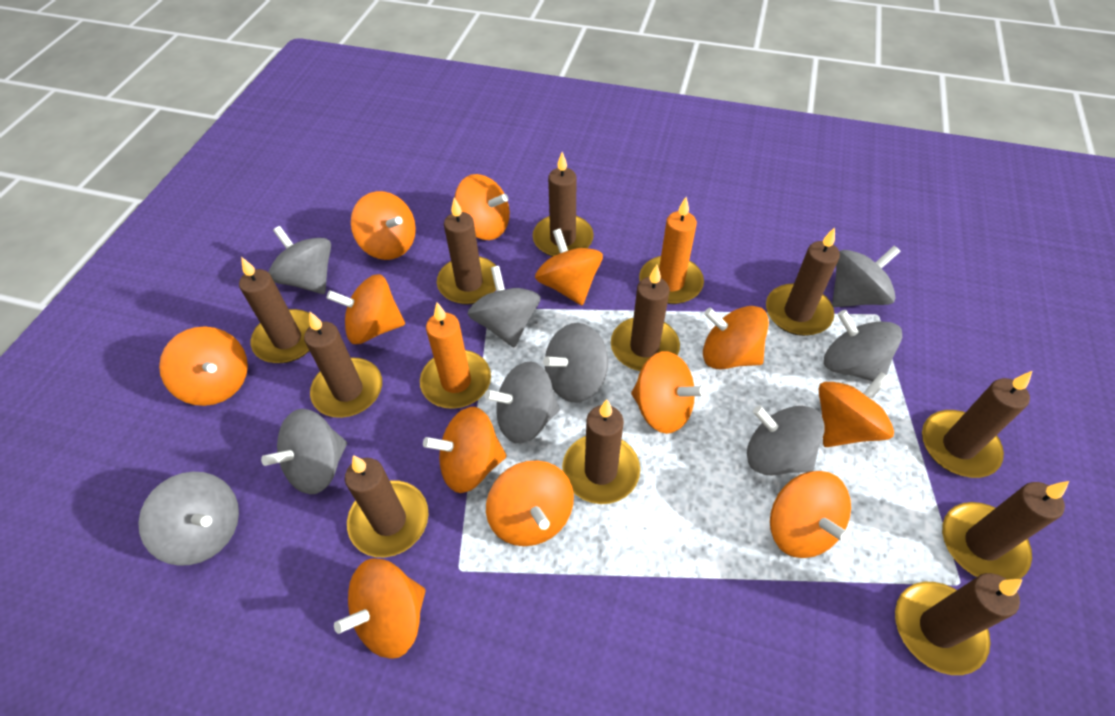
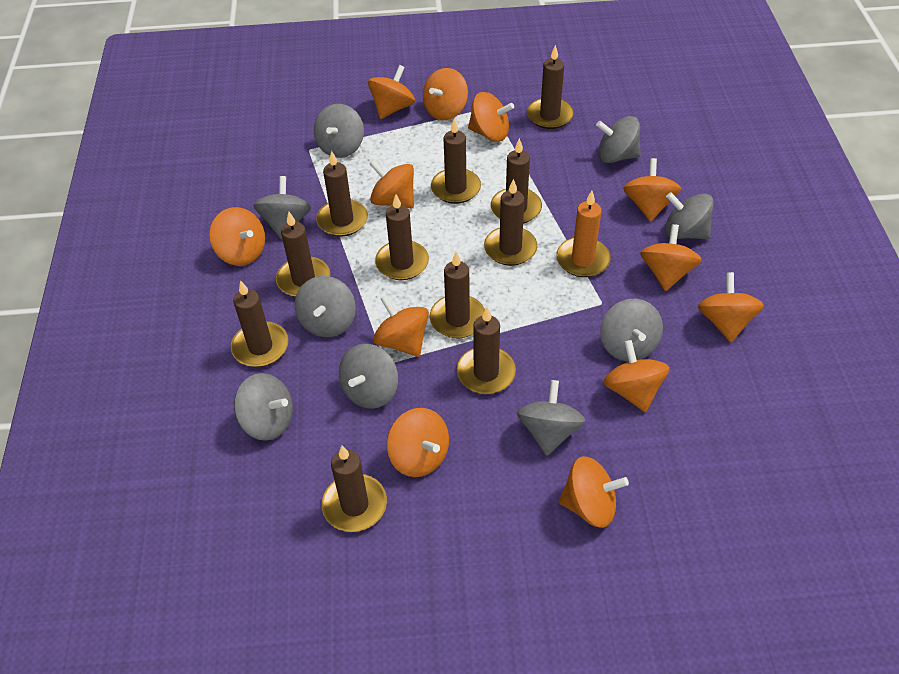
orange candle: [420,302,491,409] [639,197,704,304] = 2 -> [556,191,611,277] = 1

